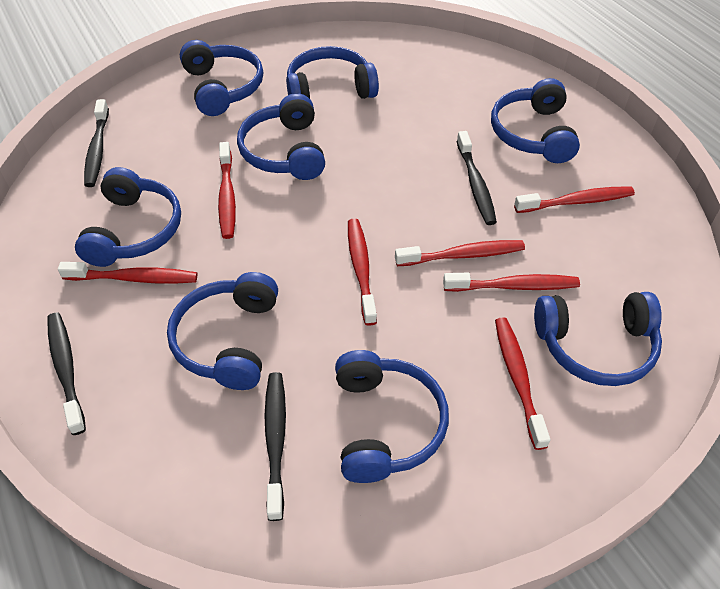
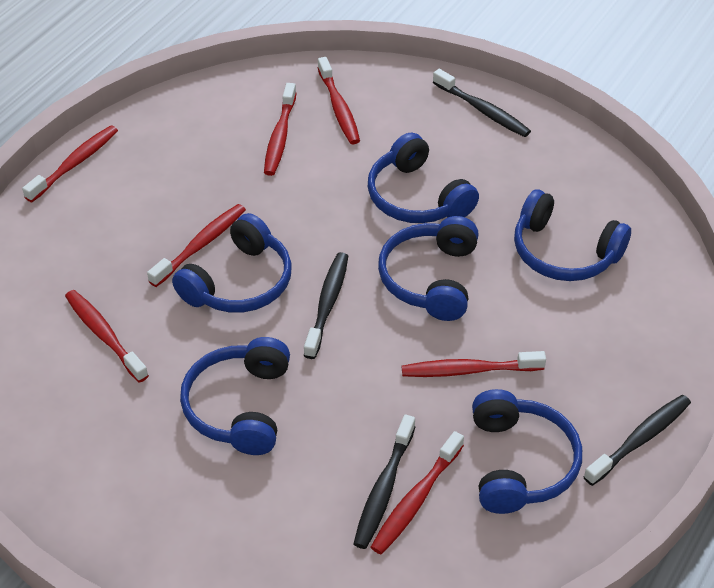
blue headphones: [75,167,181,267] [167,272,278,390] [180,40,263,116] [237,93,325,180] [286,46,379,99] [335,350,449,483] [491,78,580,163] [534,292,662,386] = 8 -> [172,213,292,313] [180,337,290,455] [368,133,479,223] [378,216,479,321] [472,389,582,514] [514,189,631,281] = 6

